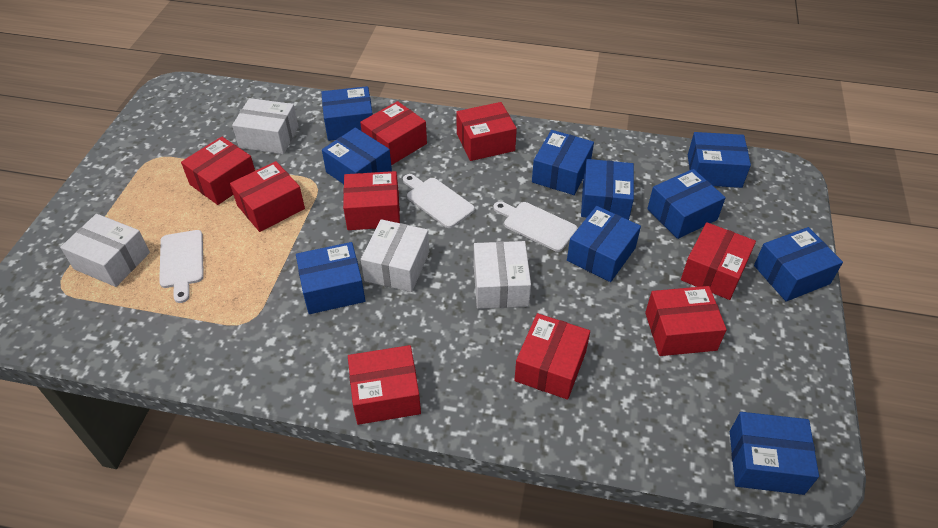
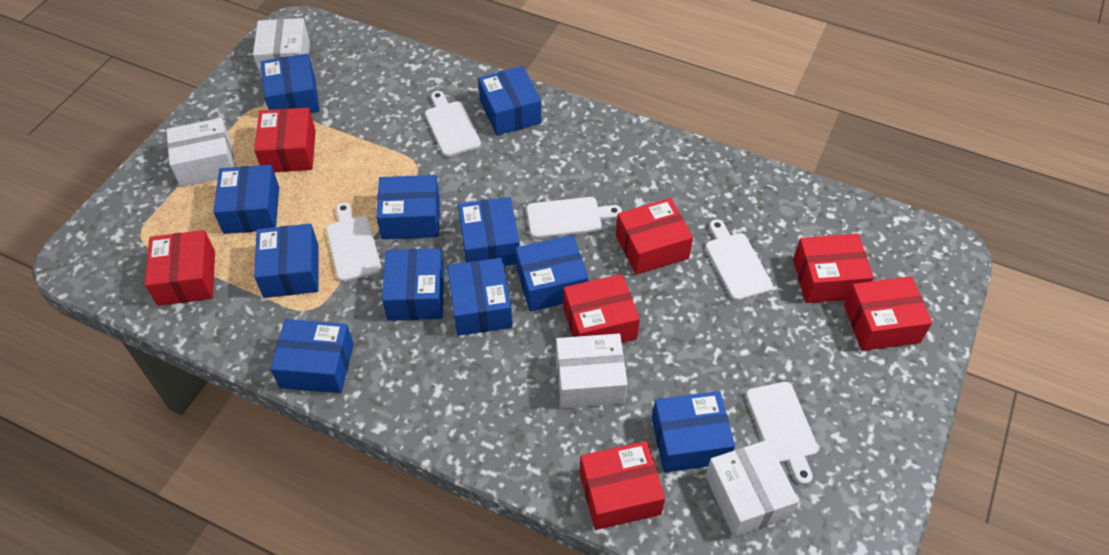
blue box: [296,242,365,314] [321,86,373,141] [322,128,392,184] [532,130,594,195] [567,206,641,282] [581,159,634,220] [647,169,726,239] [688,132,751,188] [730,412,819,495] [754,227,843,301] = 10 -> [213,165,279,234] [254,224,319,298] [261,53,320,113] [270,319,354,393] [376,175,440,239] [382,248,444,321] [447,258,513,336] [458,197,520,266] [478,66,541,136] [516,235,589,311] [652,391,735,472] = 11
red box: [181,137,255,205] [230,161,305,232] [343,171,400,230] [348,345,421,425] [360,101,427,165] [456,102,517,161] [514,313,590,400] [645,286,727,356] [681,222,756,300] = 9 -> [145,230,215,306] [254,108,316,172] [563,274,640,343] [580,441,665,530] [616,198,693,275] [793,234,874,303] [844,276,932,351] = 7
white cutting board: [159,230,204,303] [403,174,475,228] [493,201,578,252] = 3 -> [326,203,381,282] [425,91,481,157] [527,197,622,238] [705,219,773,301] [746,382,818,485] = 5

